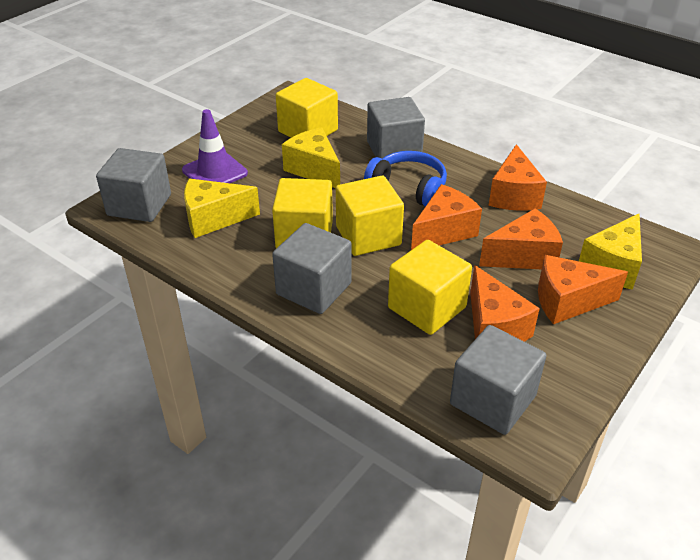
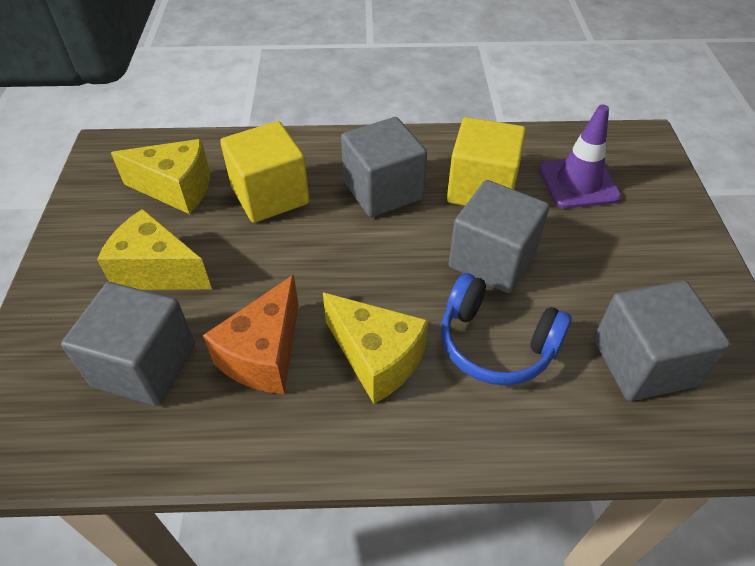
orange cheese: [411,184,482,250] [470,265,540,342] [479,208,563,269] [489,144,547,211] [538,255,628,324] = 5 -> [203,275,299,394] = 1
yellow cube: [272,178,333,248] [276,78,338,138] [336,176,404,256] [388,240,472,335] = 4 -> [220,121,310,223] [447,117,526,206] = 2

